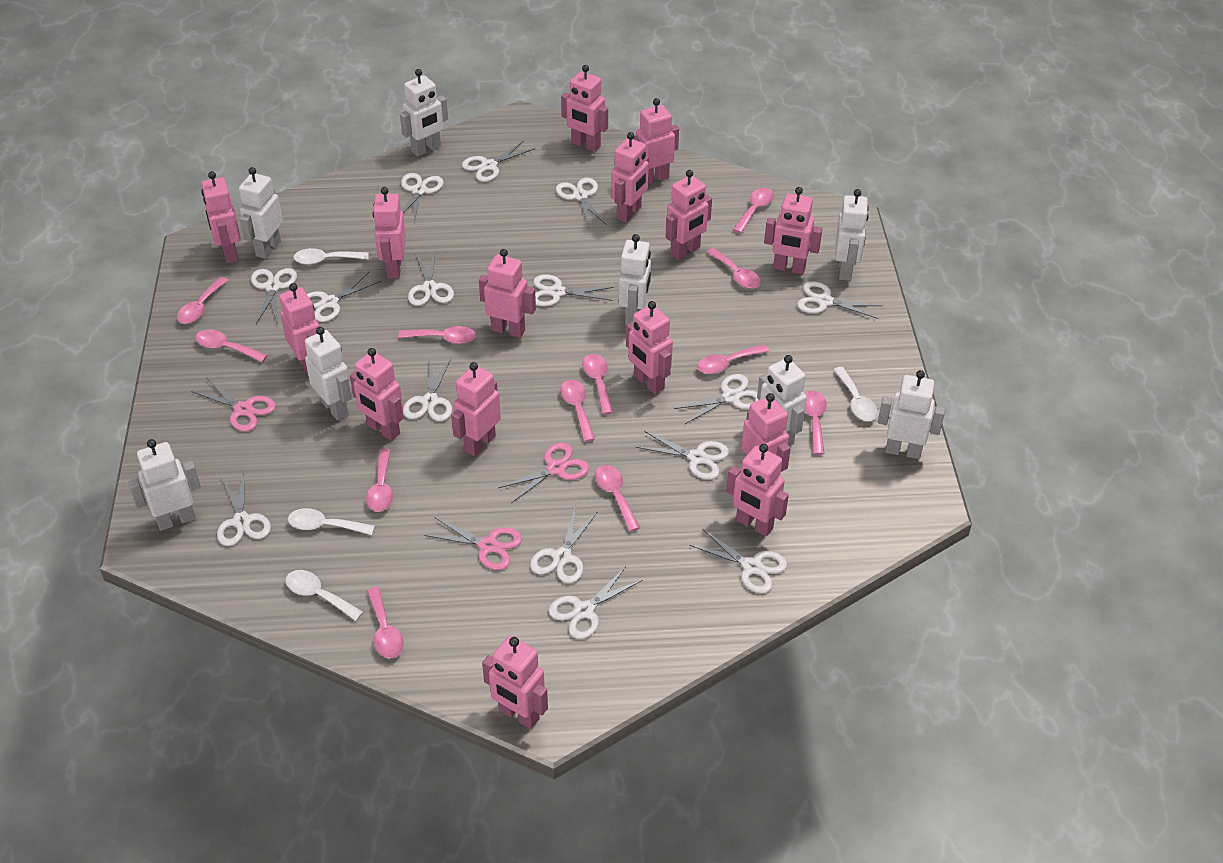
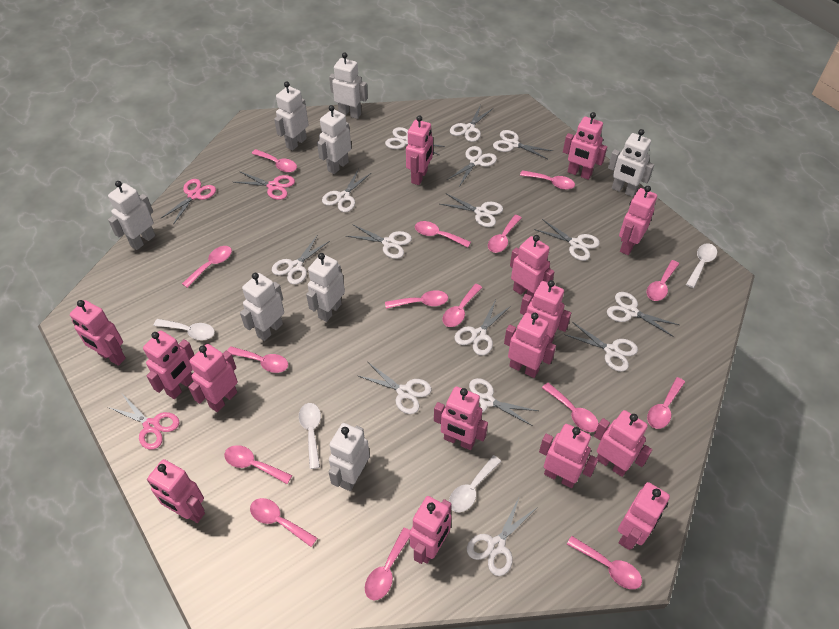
pink spoon: [177,277,228,324] [195,329,268,362] [366,449,393,512] [367,587,404,658] [398,326,476,344] [560,380,595,442] [582,354,613,415] [595,465,640,532] [697,344,769,374] [706,248,761,289] [733,188,774,233] [805,390,827,455] = 12 -> [182,246,232,288] [224,445,292,484] [227,346,288,373] [250,498,317,547] [252,149,297,172] [365,528,410,600] [385,290,448,309] [415,221,471,248] [442,284,482,327] [488,215,522,253] [520,170,575,190] [542,383,599,432] [566,536,642,589] [647,260,679,301] [647,377,685,429] = 15

